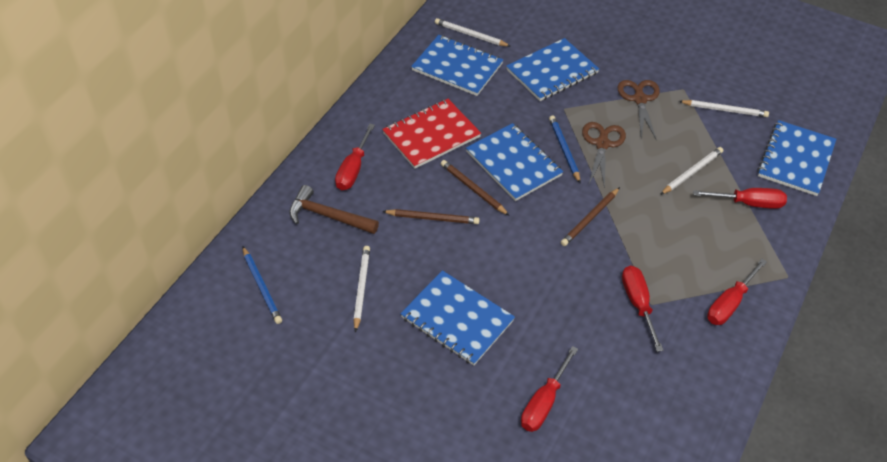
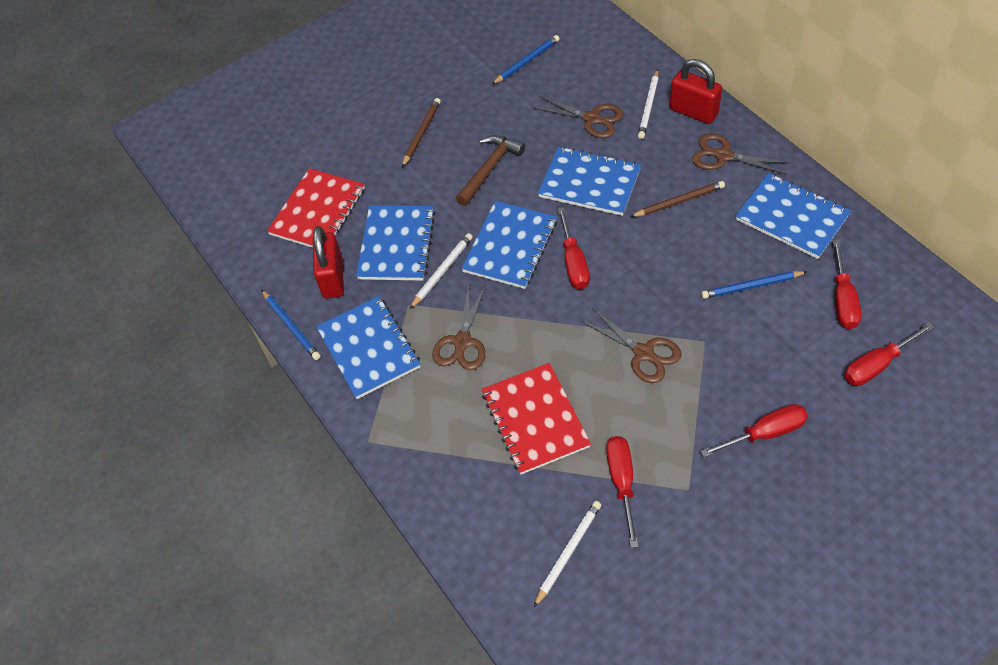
blue pencil: [242,246,282,324] [549,115,580,183] = 2 -> [262,290,321,360] [492,35,559,84] [701,271,807,299] = 3
brown pencil: [382,209,480,224] [441,160,510,216] [561,187,620,246] = 3 -> [402,98,441,167] [630,181,725,217] = 2
brown scissors: [582,122,626,189] [618,80,660,140] = 2 -> [432,283,486,370] [532,96,623,138] [581,308,682,383] [692,133,790,175] = 4
red notebook: [382,99,481,169] = 1 -> [267,168,365,248] [482,363,591,475] = 2
red padlock: none = 0 -> [313,226,344,299] [669,59,722,124] = 2
white pencil: [353,246,370,333] [435,18,510,47] [660,147,723,195] [679,100,769,117] = 4 -> [410,233,473,309] [534,501,601,607] [638,69,659,139] = 3

